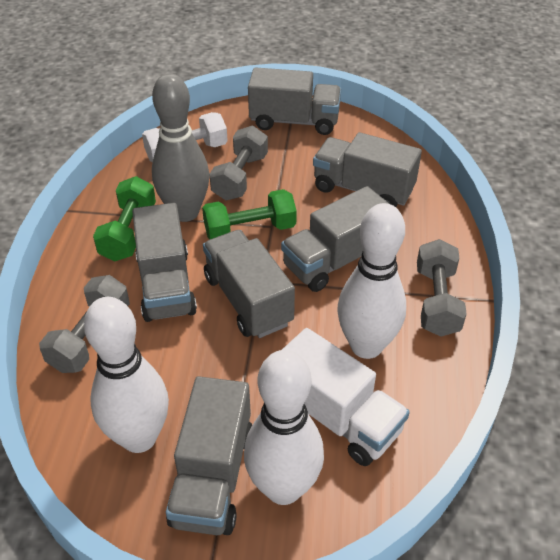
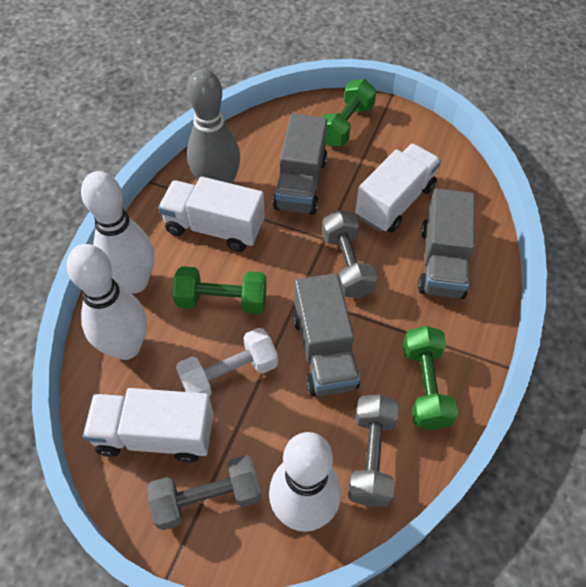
green dumbbell: [93,176,156,262] [202,189,297,240] = 2 -> [172,266,267,314] [322,79,377,146] [403,326,458,430] = 3
grey truck: [132,203,197,322] [166,376,252,535] [203,230,295,338] [248,67,341,135] [281,186,389,292] [313,132,422,207] = 6 -> [273,114,327,215] [293,273,360,396] [418,189,475,299] = 3
white truck: [282,328,410,466] = 1 -> [83,388,214,463] [158,176,265,252] [355,144,441,233] = 3

